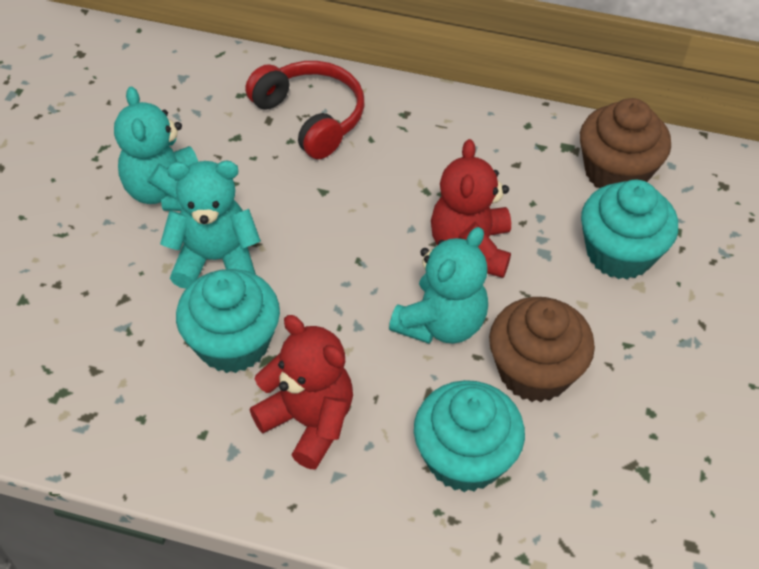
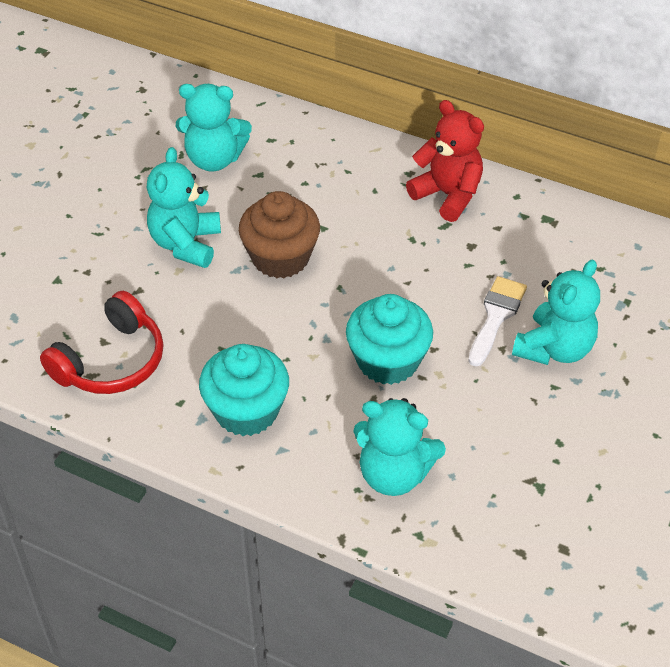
brown cupcake: [489,297,595,402] [580,98,671,188] = 2 -> [239,191,320,278] = 1
red teddy bear: [250,315,353,470] [431,139,511,278] = 2 -> [406,100,484,222] = 1
turquoise cupcake: [176,269,280,373] [414,380,525,492] [581,180,678,279] = 3 -> [199,344,289,436] [346,294,433,385] = 2
turquoise teddy bear: [114,86,198,211] [160,161,261,289] [389,227,488,344] = 3 -> [147,147,221,268] [176,84,252,171] [353,398,446,496] [512,259,600,365] = 4
white brush: none = 0 -> [468,276,527,367] = 1

